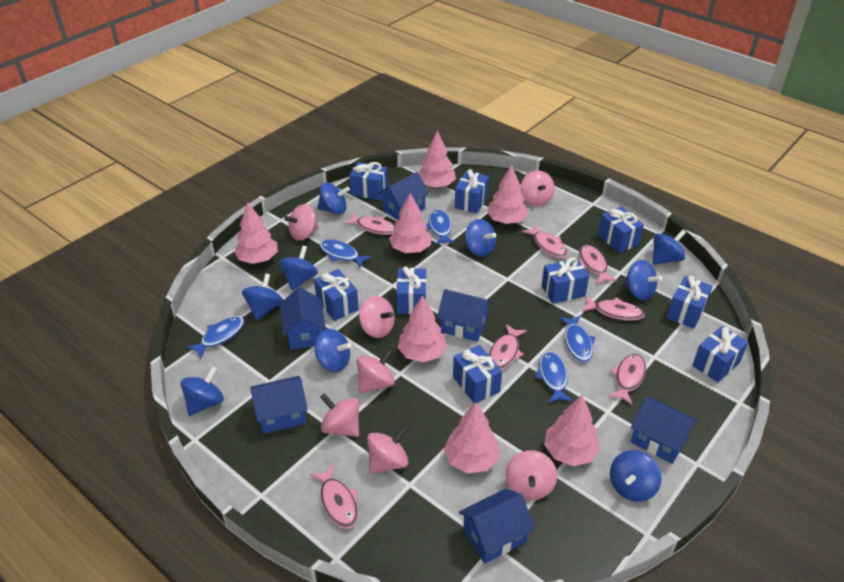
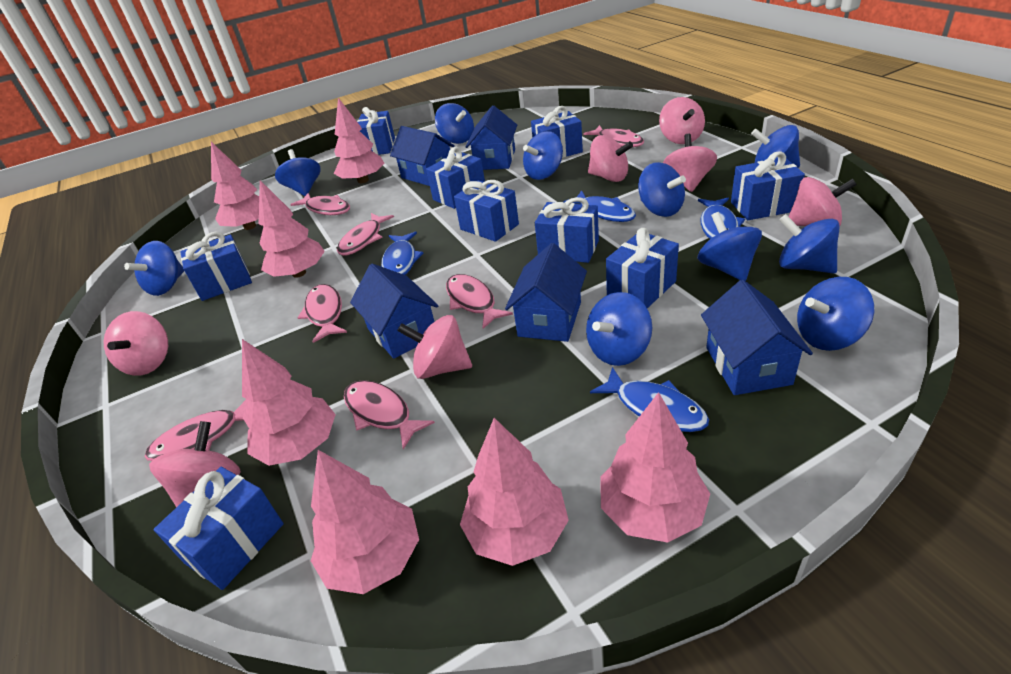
blue fish: [186,316,244,359] [319,239,372,268] [426,209,455,245] [535,351,573,403] [559,315,596,362] = 5 -> [381,232,423,275] [563,190,636,222] [590,367,709,432] [698,198,745,239] = 4
blue house: [250,376,308,434] [280,287,326,350] [378,172,429,220] [437,289,492,342] [459,489,535,564] [631,397,698,464] = 6 -> [350,264,439,359] [390,126,455,186] [466,105,517,170] [505,243,587,342] [701,280,813,395] = 5
blue spinning top: [180,366,224,416] [242,273,283,321] [279,246,318,290] [315,329,351,372] [317,183,350,214] [465,219,496,257] [610,450,662,502] [624,260,662,300] [653,230,686,265] = 9 -> [124,241,184,296] [275,149,320,196] [435,103,474,144] [523,131,563,180] [586,292,652,366] [638,162,686,217] [698,212,762,281] [751,125,800,168] [779,214,840,274] [797,277,874,351] = 10

